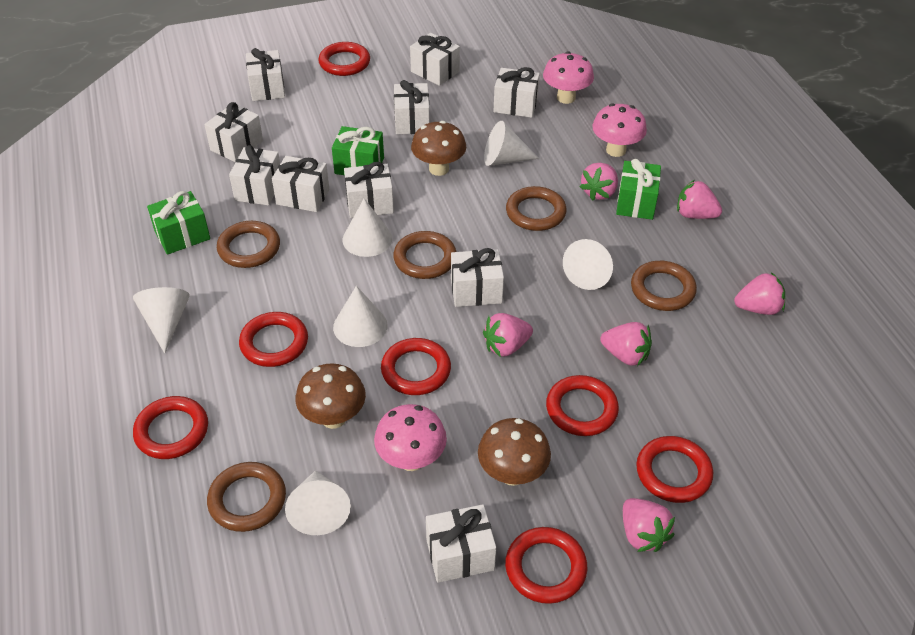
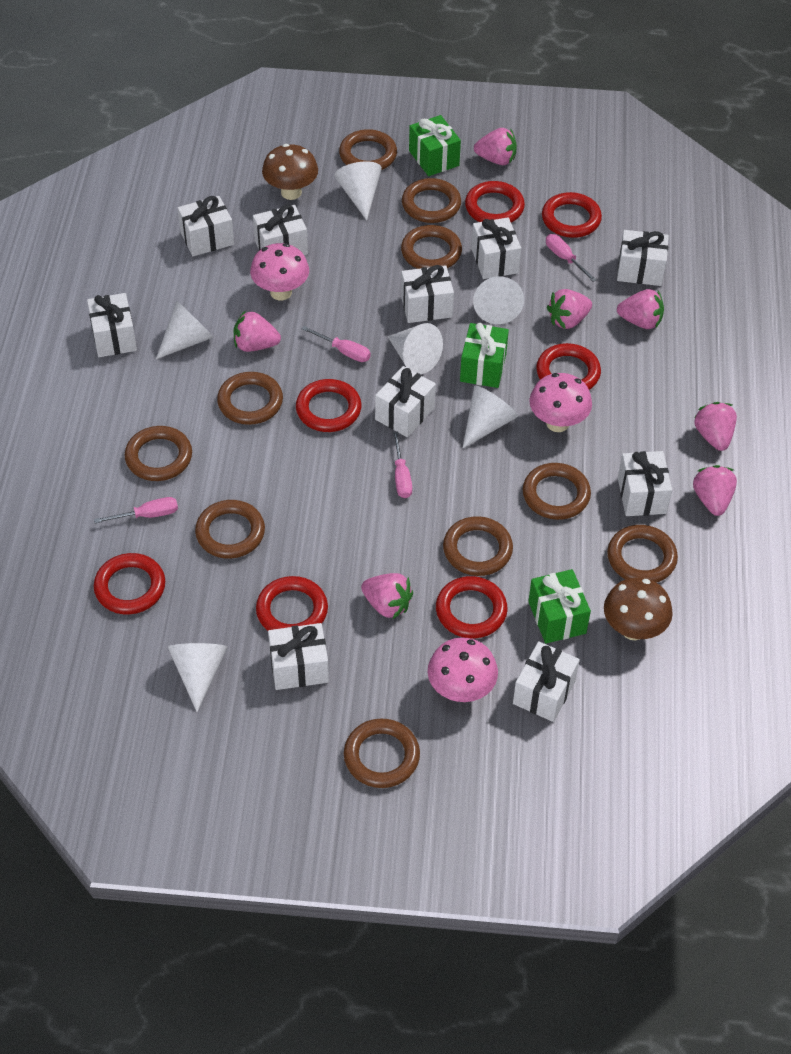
brown mushroom: [296,363,366,429] [411,121,466,176] [478,418,551,486] = 3 -> [262,144,318,200] [604,577,673,640] = 2
brown ring: [207,462,286,532] [217,221,280,268] [393,231,457,279] [506,186,566,231] [631,261,697,311] = 5 -> [125,426,192,481] [195,500,265,559] [217,372,283,425] [339,129,397,170] [344,719,420,788] [401,225,462,269] [402,178,461,223] [443,516,513,576] [523,463,591,520] [607,525,678,583] = 10
pink screwdriver: none = 0 -> [94,497,178,523] [302,326,371,362] [393,431,412,498] [546,234,597,282] = 4
pink strawberry: [483,313,533,357] [580,163,618,201] [600,322,652,366] [623,498,675,552] [677,180,722,219] [734,272,785,315] = 6 -> [234,310,281,352] [361,573,413,619] [474,128,517,165] [547,289,592,329] [617,289,664,329] [693,465,737,516] [694,402,737,451] = 7

